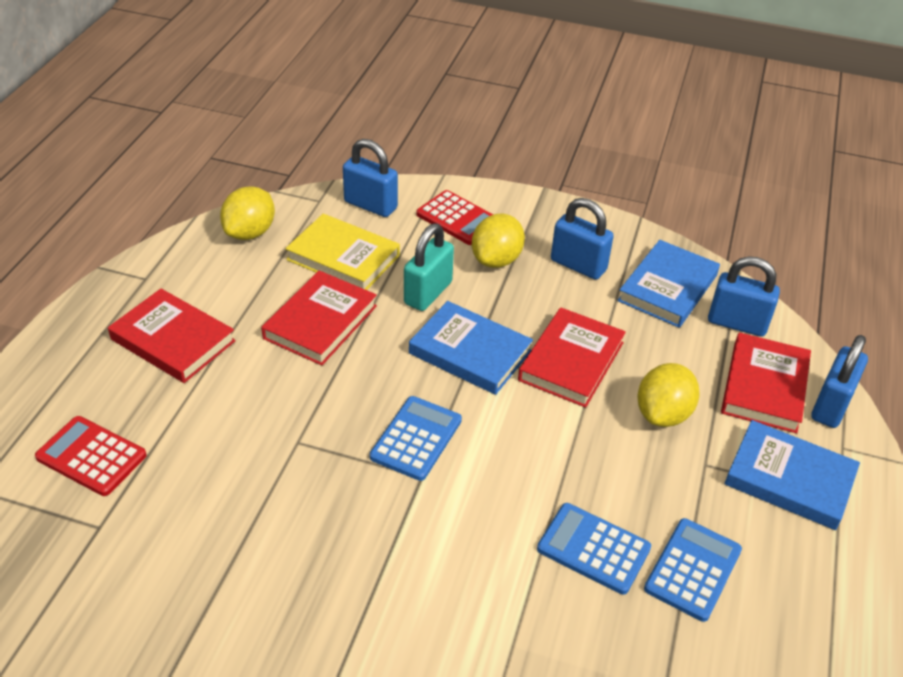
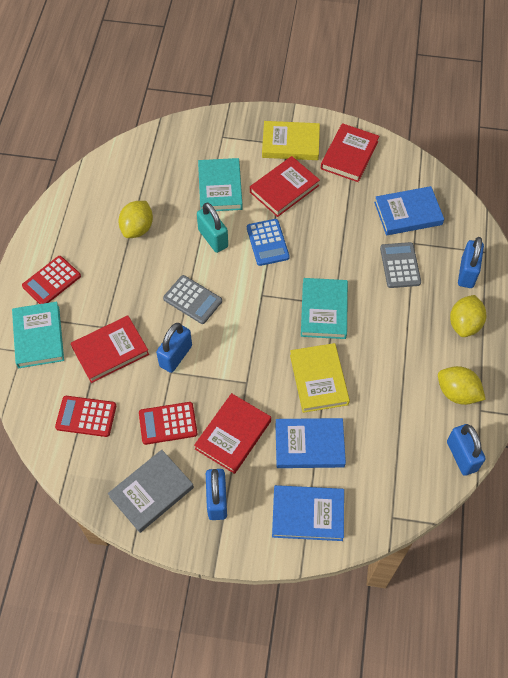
blue calculator: [370,396,462,481] [537,503,651,595] [644,518,742,622] = 3 -> [247,219,290,266] = 1
grey book: none = 0 -> [108,450,194,533] = 1
grey calculator: none = 0 -> [163,275,222,324] [380,242,421,288] = 2
red calculator: [35,416,147,496] [416,190,493,245] = 2 -> [22,256,81,304] [55,396,116,437] [139,402,197,445] = 3
turquoise book: none = 0 -> [12,302,64,368] [198,158,243,211] [301,278,348,339] = 3
yellow book: [285,214,400,290] = 1 -> [262,121,320,160] [290,343,350,413] = 2

